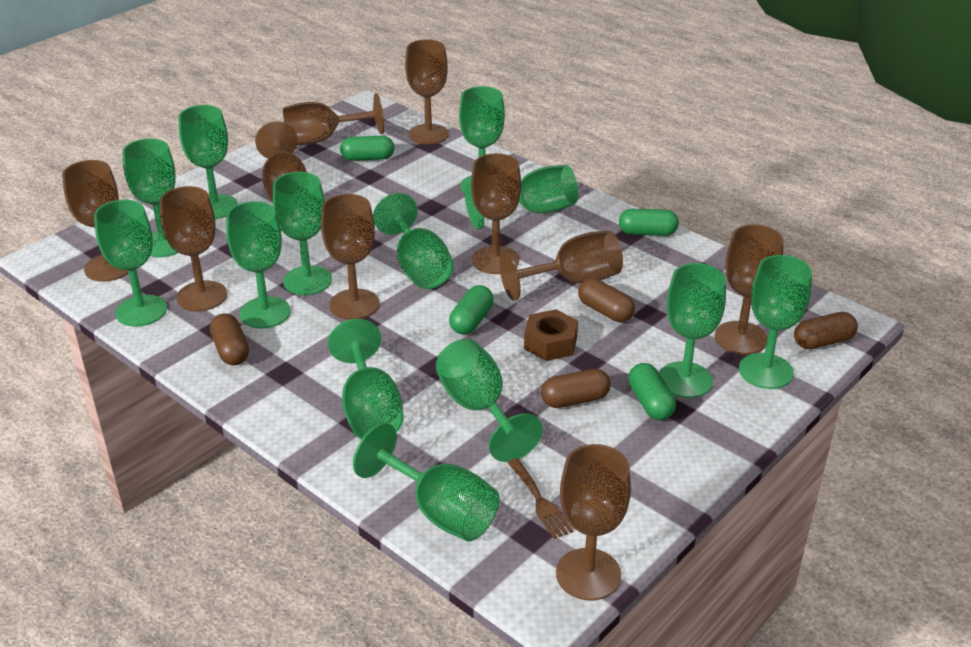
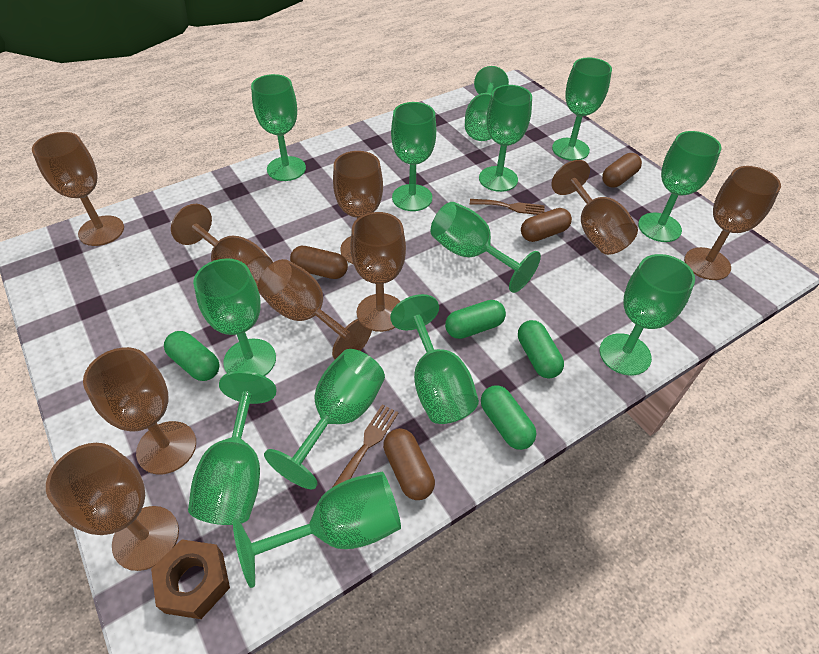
brown fork: [507,458,573,539] = 1 -> [333,405,399,487] [470,199,545,215] = 2
brown goblet: [62,160,129,282] [160,186,227,311] [255,121,307,201] [283,93,384,145] [321,194,380,320] [405,39,449,144] [471,153,521,274] [499,230,623,301] [556,444,631,600] [715,224,784,355] = 10 -> [32,132,124,246] [46,443,179,571] [83,347,196,475] [171,204,273,288] [258,259,372,360] [333,151,383,264] [350,212,406,332] [551,160,638,255] [684,166,781,280] = 9

